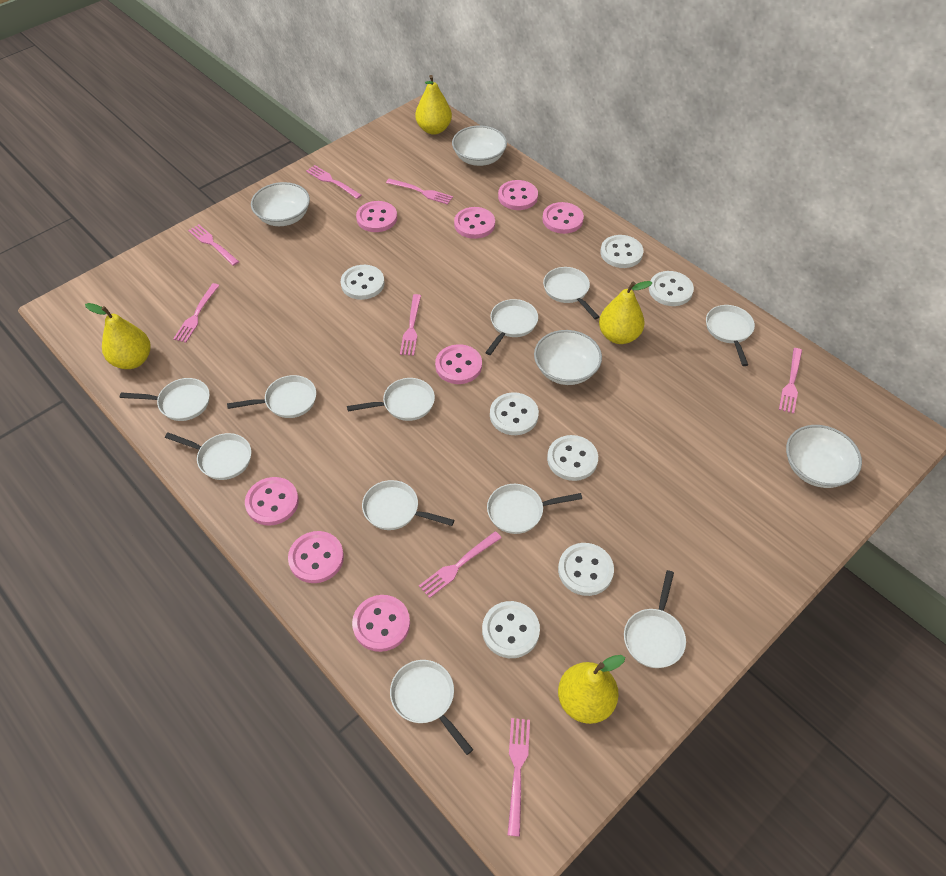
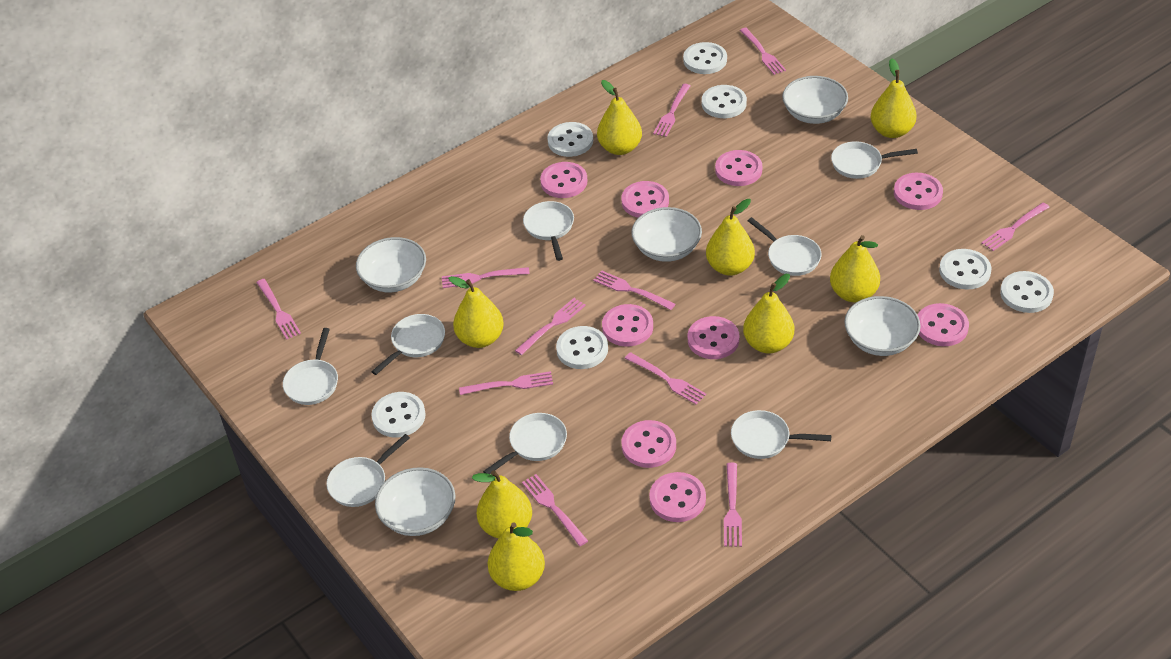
pink button: [245,477,299,526] [288,531,344,583] [352,595,410,652] [356,201,397,232] [435,344,482,384] [454,207,495,239] [498,180,538,210] [542,202,584,234] = 8 -> [540,162,588,198] [602,304,653,347] [621,181,669,218] [622,420,676,468] [649,472,706,522] [688,316,739,359] [715,150,762,186] [894,173,943,210] [918,303,969,346] = 9
pink fork: [173,283,220,343] [188,224,239,266] [306,165,362,199] [386,178,453,205] [400,294,421,356] [419,531,501,598] [507,718,530,837] [779,348,802,414] = 8 -> [256,279,301,339] [442,267,530,288] [459,371,553,395] [515,298,586,355] [522,474,588,546] [593,270,675,310] [625,352,706,405] [653,84,690,137] [724,463,742,547] [740,28,786,75] [981,203,1049,251] = 11
white bowl: [251,182,310,226] [452,126,507,166] [534,330,602,385] [786,425,862,488] = 4 -> [356,237,426,292] [375,467,455,536] [632,207,702,262] [782,76,848,124] [844,296,921,356] = 5
white pan: [120,378,210,421] [165,433,251,480] [227,375,316,418] [347,378,435,421] [362,480,454,530] [390,660,473,755] [485,299,538,355] [487,484,582,534] [543,267,599,319] [624,570,686,668] [706,305,755,366] = 11 -> [283,328,338,405] [327,434,410,507] [371,314,445,375] [483,413,567,474] [523,201,574,261] [731,410,831,459] [748,217,821,276] [831,141,918,179] = 8
yellow pear: [85,303,151,369] [415,75,452,135] [558,655,625,724] [599,281,652,344] = 4 -> [448,276,504,348] [472,470,532,538] [488,522,545,591] [597,80,642,155] [706,199,755,276] [743,274,794,353] [830,235,880,302] [871,58,917,138] = 8

